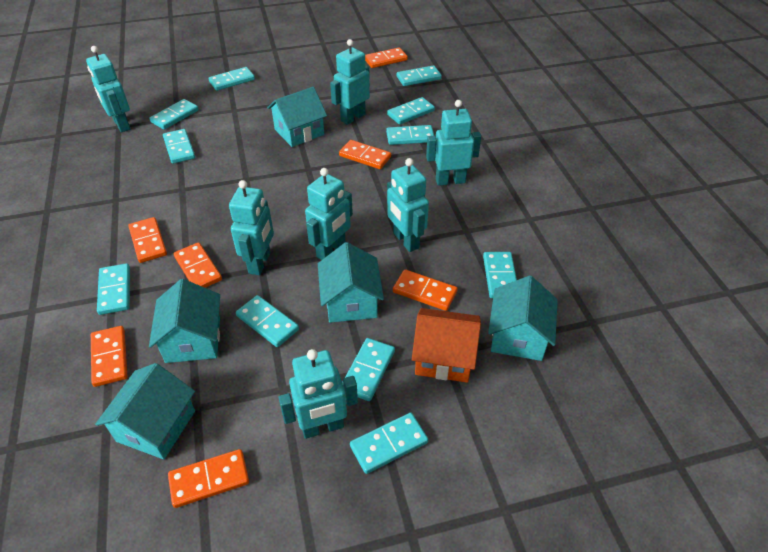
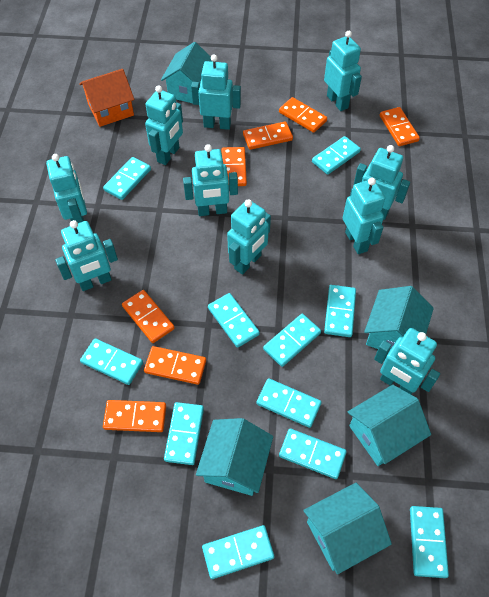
turquoise robot: [86,46,131,132] [229,180,274,275] [278,349,358,439] [305,168,353,260] [330,39,370,125] [387,158,429,252] [426,100,481,186] = 7 -> [46,154,87,223] [55,220,118,291] [145,85,183,165] [183,144,238,216] [191,55,241,130] [227,199,271,275] [324,31,362,111] [343,178,385,254] [354,145,410,220] [374,328,440,394] = 10

